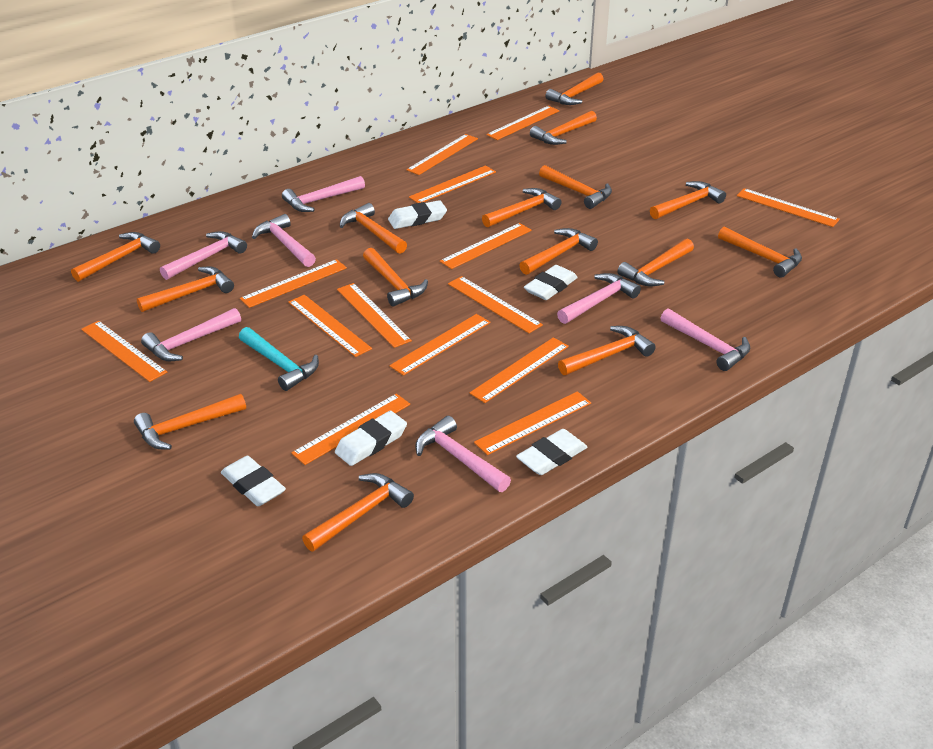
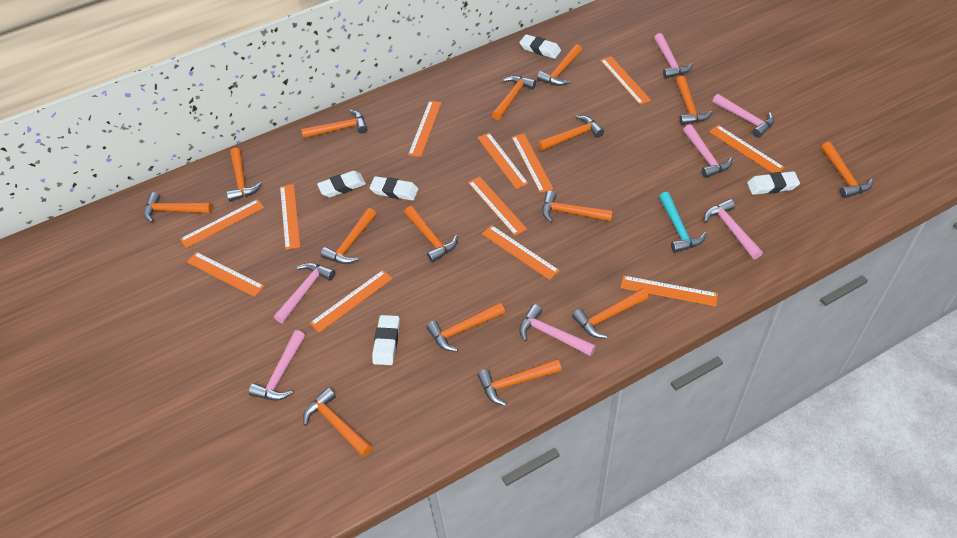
orange ruler: [81,321,167,382] [240,259,347,308] [288,295,372,357] [291,394,410,465] [337,283,412,348] [389,314,491,376] [406,134,478,175] [409,165,496,203] [440,223,532,269] [448,276,543,333] [470,337,569,403] [474,391,591,455] [486,106,559,140] [737,188,840,227] = 14 -> [180,199,264,248] [187,252,264,297] [280,184,300,250] [310,270,393,333] [408,101,442,157] [468,177,527,236] [477,133,529,189] [482,225,560,280] [512,134,553,193] [600,56,651,105] [621,275,718,306] [709,125,785,173] = 12

